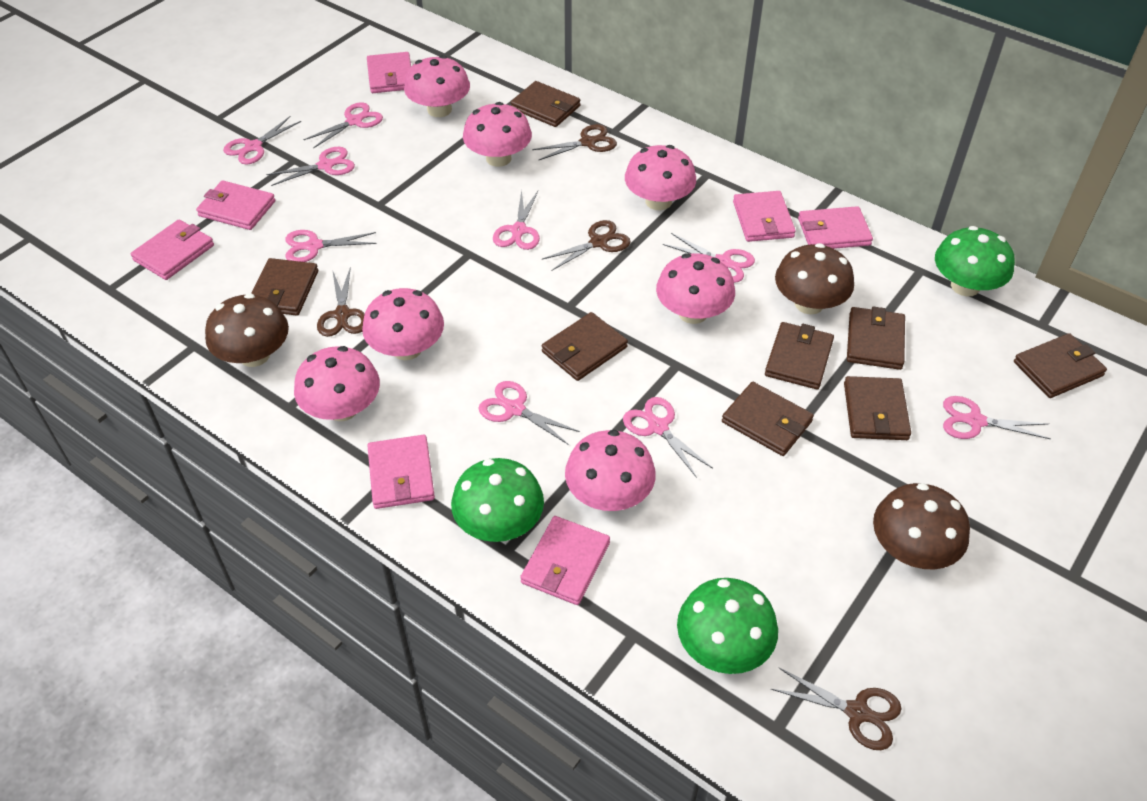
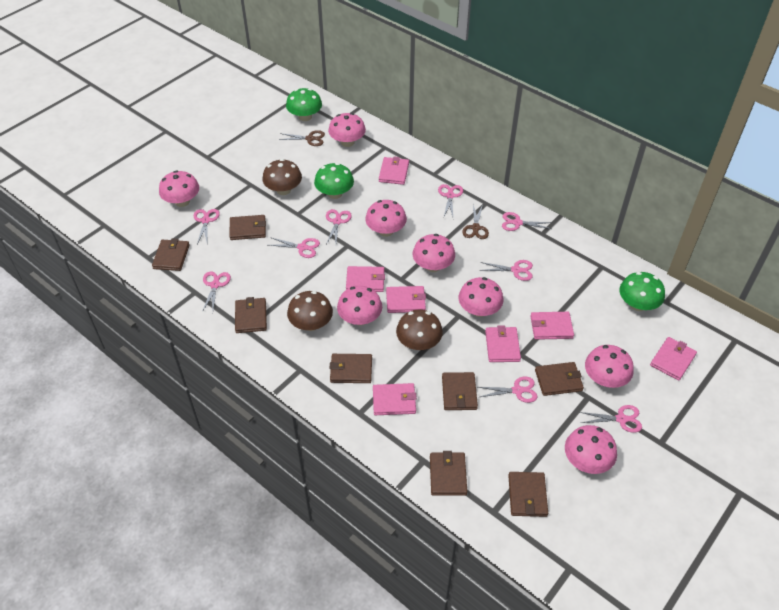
brown scissors: [317,267,365,337] [532,124,617,161] [542,220,631,270] [771,668,901,750] = 4 -> [279,130,325,146] [462,204,489,239] = 2
pink mushroom: [294,346,380,421] [362,288,444,360] [404,55,470,117] [463,102,532,167] [565,430,656,511] [625,145,696,210] [656,253,735,324] = 7 -> [159,171,199,207] [328,113,366,147] [337,286,382,325] [365,200,407,237] [413,234,455,272] [459,277,504,317] [565,425,617,474] [585,345,634,388] = 8

